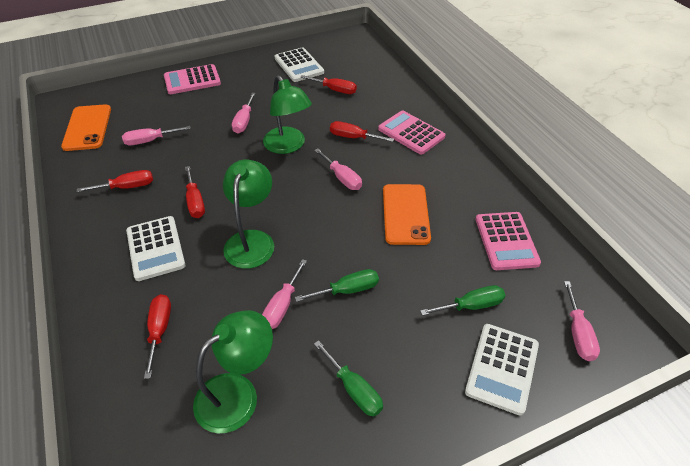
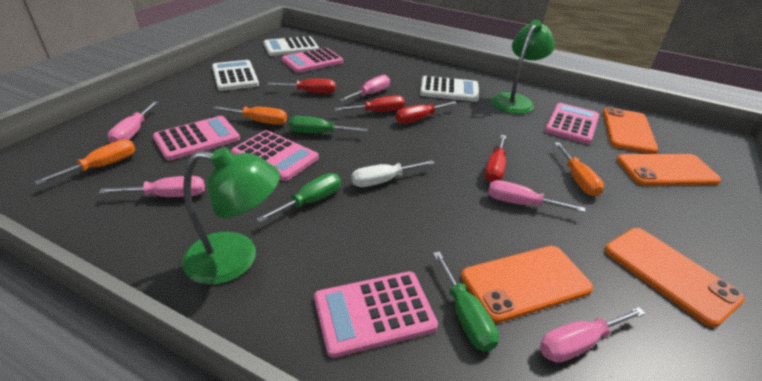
green lamp: [193,310,273,434] [223,160,274,269] [263,75,312,154] = 3 -> [182,147,280,285] [491,20,555,114] = 2
orange phone: [61,104,111,151] [383,184,431,245] = 2 -> [461,246,593,323] [603,107,658,154] [605,228,745,327] [617,154,721,186] = 4
orange screwdriver: none = 0 -> [34,139,136,185] [213,106,287,125] [554,142,604,196] = 3
pink calculator: [164,64,221,94] [378,110,445,155] [476,212,541,270] = 3 -> [153,116,240,161] [231,130,319,181] [282,48,343,73] [314,271,438,358] [545,103,599,144] = 5
red screwdriver: [77,170,153,192] [144,294,171,379] [185,166,205,218] [300,75,357,94] [330,121,394,142] = 5 -> [267,79,336,94] [334,95,405,112] [396,101,458,124] [485,135,506,183] = 4
white screwdriver: none = 0 -> [351,160,435,187] = 1

